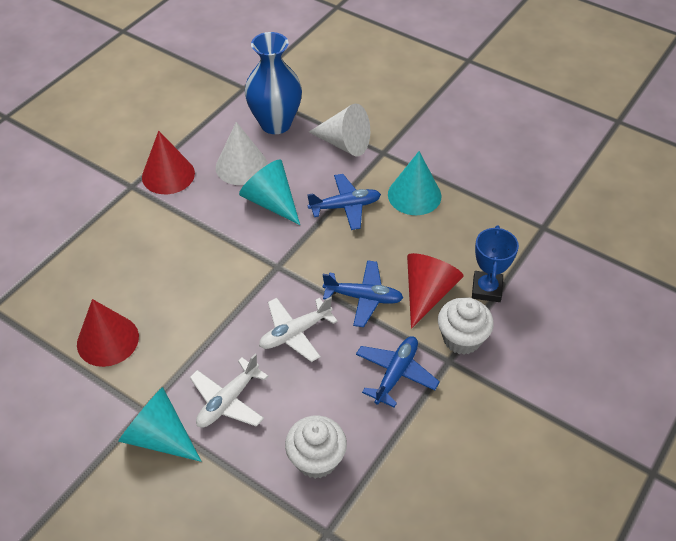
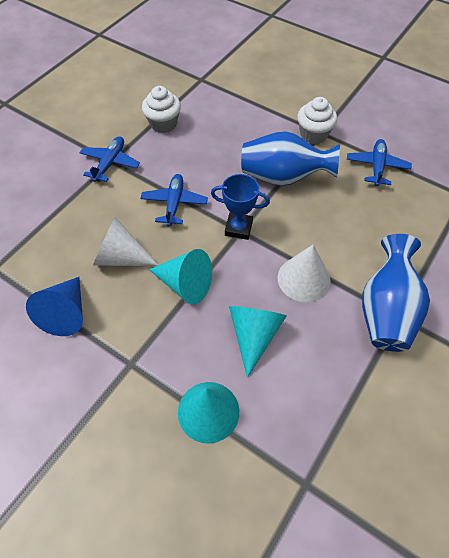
blue cone: none = 0 -> [26,277,83,336] = 1
blue vase: [245,32,302,134] = 1 -> [241,131,340,186] [362,234,430,352] = 2
red cone: [77,299,139,367] [142,131,195,194] [407,253,464,329] = 3 -> none = 0
white plane: [190,354,268,428] [259,297,338,362] = 2 -> none = 0

